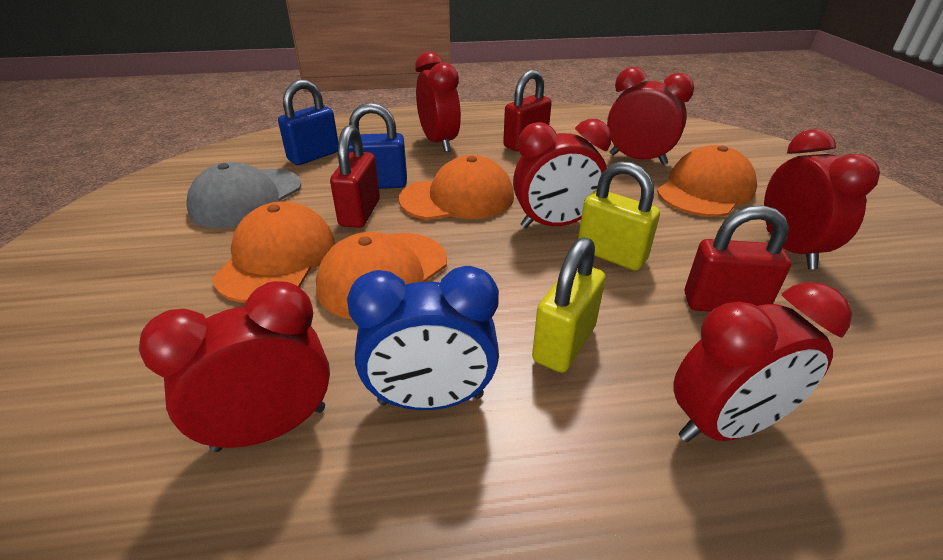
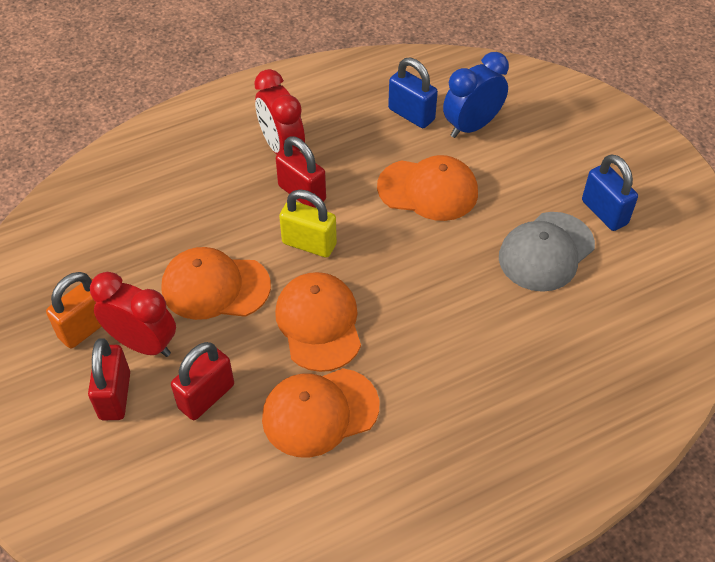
orange padlock: none = 0 -> [46,272,102,348] = 1
red clock: [139,281,330,452] [415,51,461,152] [513,119,612,228] [607,67,694,165] [673,282,852,442] [764,129,880,269] = 6 -> [90,271,176,357] [254,69,305,155] = 2
yellow padlock: [532,237,606,373] [578,161,660,271] = 2 -> [279,190,337,258] = 1

